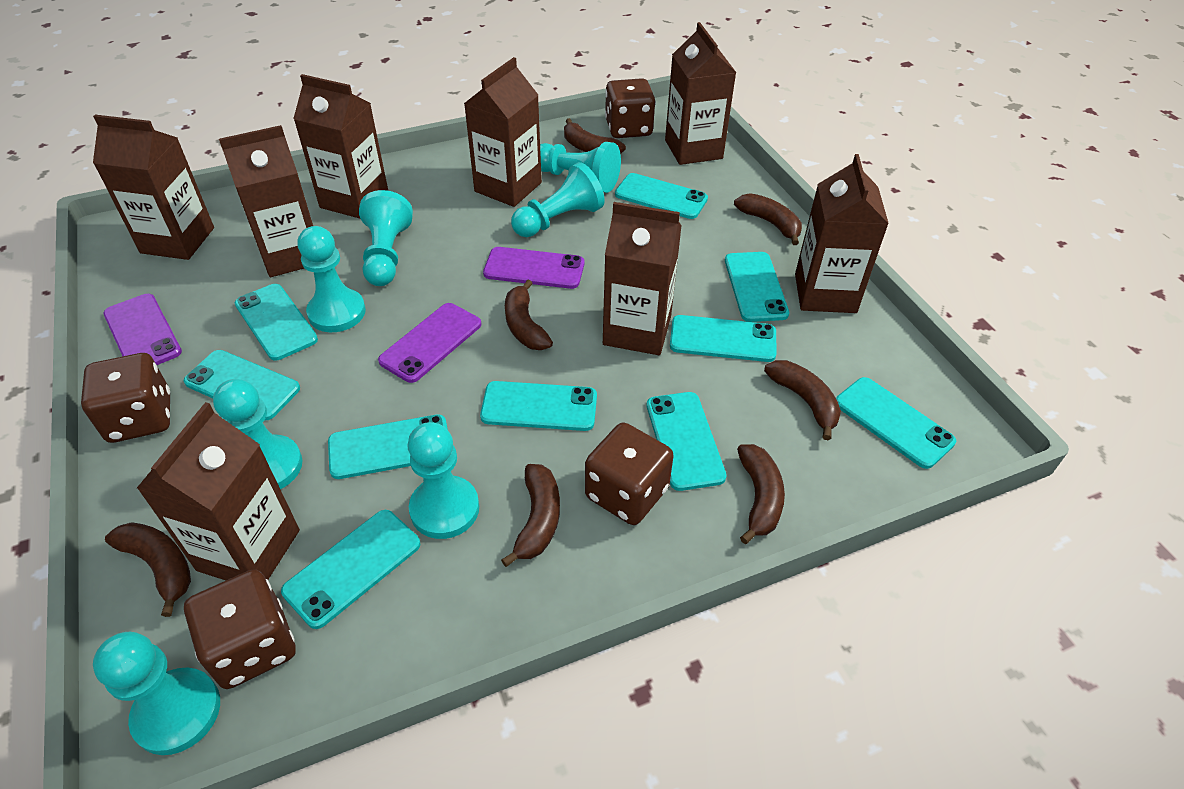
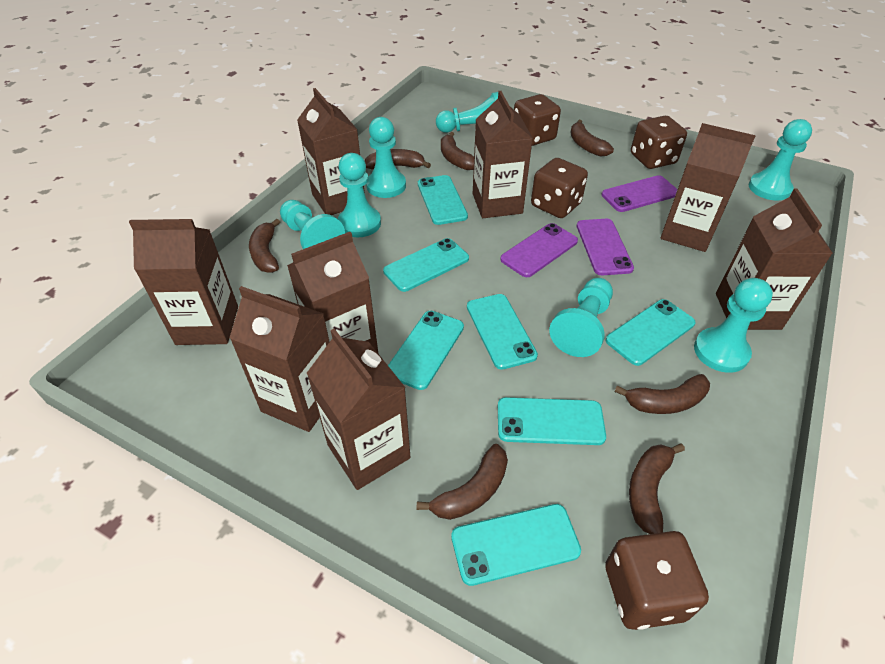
turquoise phone: [184,350,300,420] [235,284,318,361] [281,510,420,629] [328,414,448,479] [480,381,597,431] [615,173,708,219] [647,392,727,491] [670,315,777,362] [725,252,789,322] [836,377,956,469] = 10 -> [383,238,469,292] [388,311,464,390] [418,175,468,225] [451,504,581,586] [467,294,538,370] [498,397,606,445] [606,299,696,366] = 7

